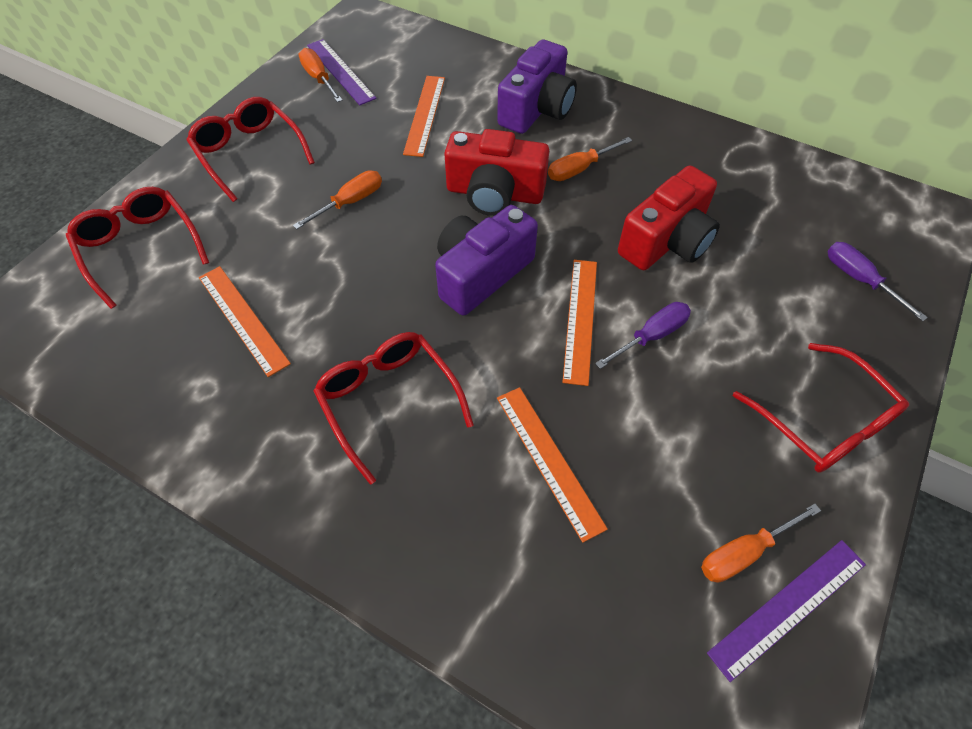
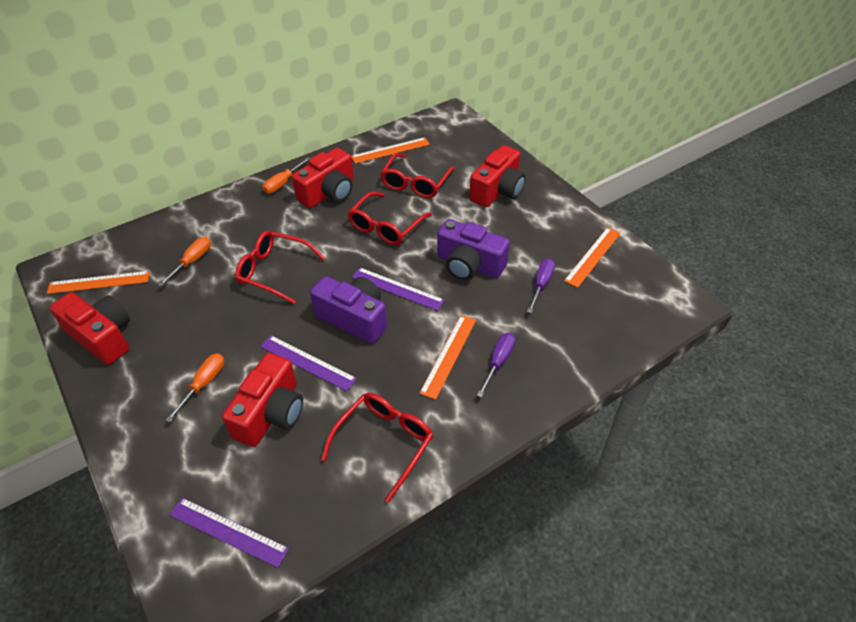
orange screwdriver: [293,170,382,229] [299,48,343,102] [548,137,632,181] [701,504,821,583] = 4 -> [158,237,211,287] [166,354,224,422] [263,157,310,193] = 3
purple ruler: [307,39,376,105] [707,540,866,682] = 2 -> [169,498,289,568] [260,335,357,391] [352,267,445,311] = 3
red camera: [444,129,549,216] [618,165,720,270] = 2 -> [49,292,130,365] [222,353,303,447] [292,148,354,208] [469,145,526,207] = 4

